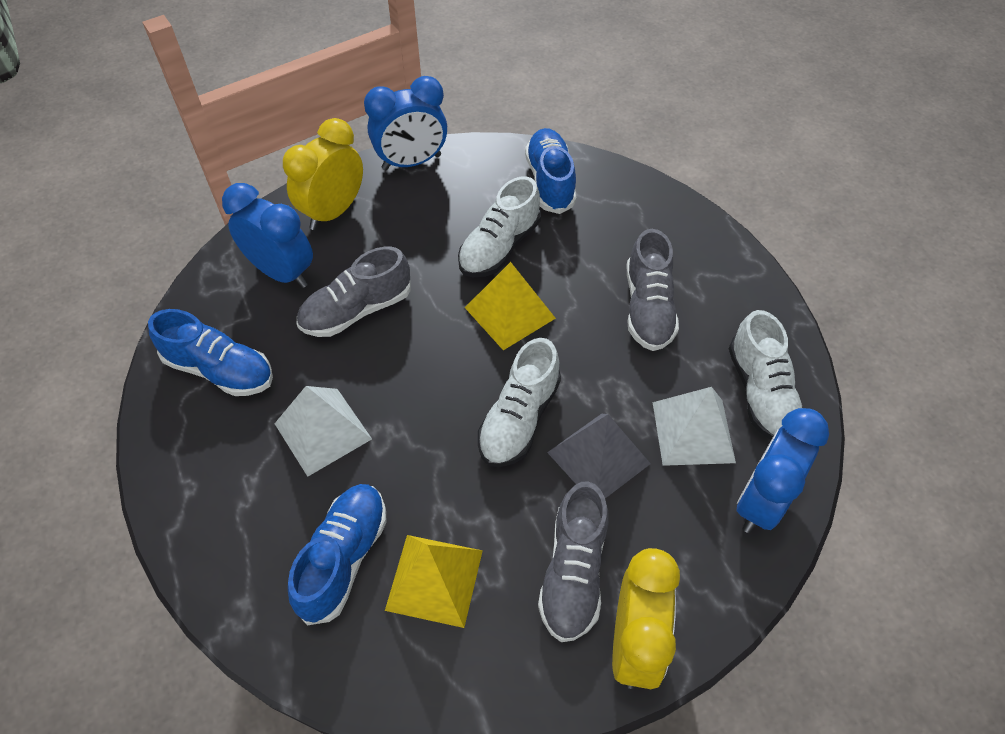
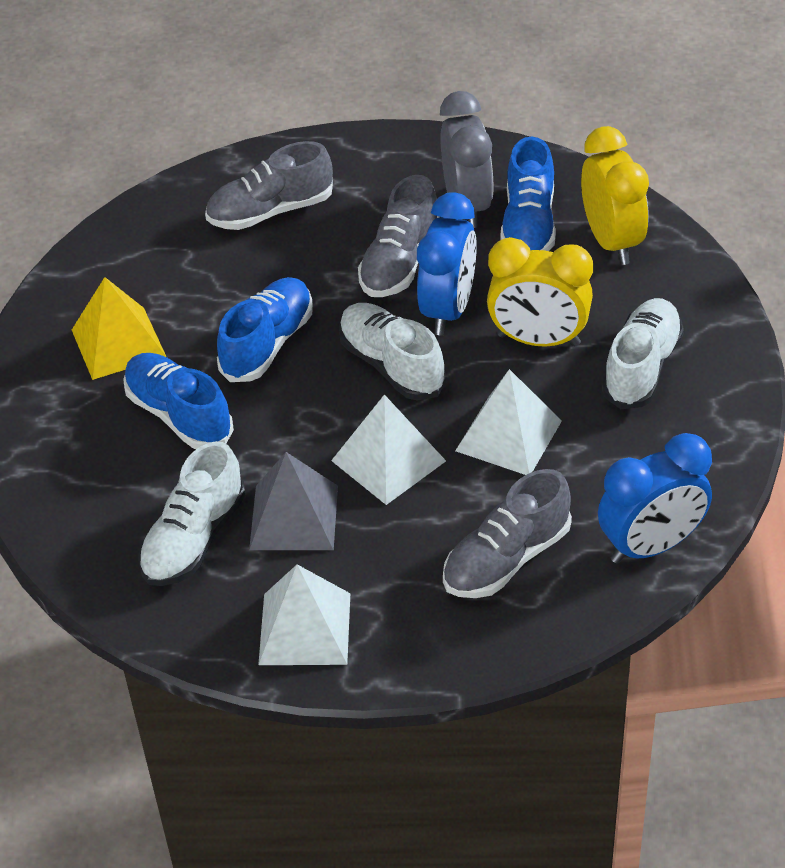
blue clock: [222,183,313,288] [364,76,447,170] [737,408,829,533] = 3 -> [417,192,477,336] [598,433,712,564] = 2
grey clock: none = 0 -> [440,91,494,228] = 1
white pyramid: [275,386,372,477] [653,387,736,466] = 2 -> [258,565,350,665] [331,394,446,505] [455,369,562,475] = 3
yellow pyramid: [385,535,483,628] [465,262,556,350] = 2 -> [72,277,166,380] = 1

